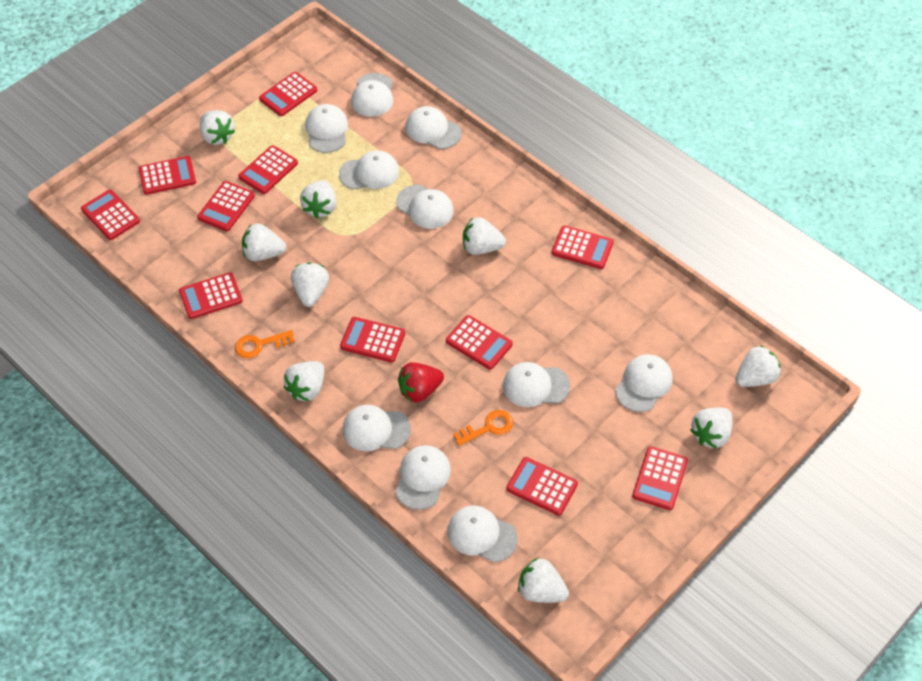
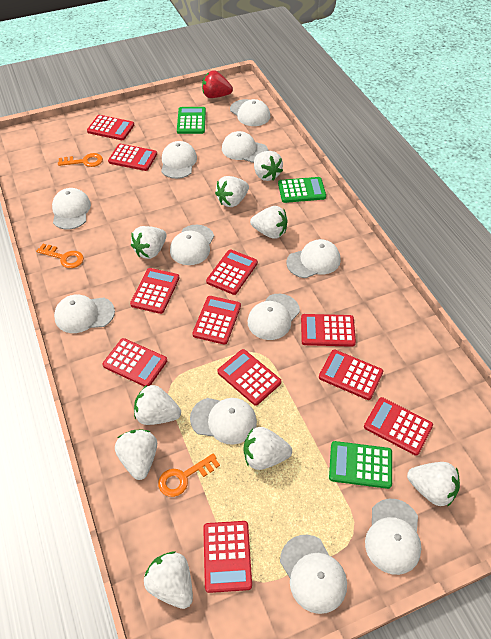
green calculator: none = 0 -> [177,107,206,134] [278,177,326,203] [329,441,392,489] = 3
orange key: [235,330,295,358] [453,410,513,446] = 2 -> [36,244,84,268] [58,153,103,167] [158,453,220,497] = 3
white cap: [305,104,348,153] [339,150,399,189] [342,405,411,451] [351,73,393,117] [395,445,451,510] [396,185,454,229] [405,106,462,149] [447,505,518,562] [503,362,570,407] [615,354,673,412] = 10 -> [52,188,91,230] [54,295,115,333] [161,141,197,179] [170,225,214,265] [190,398,257,445] [222,131,268,163] [230,99,270,126] [248,294,300,340] [280,535,347,614] [286,239,341,278] [365,499,421,575] = 11

